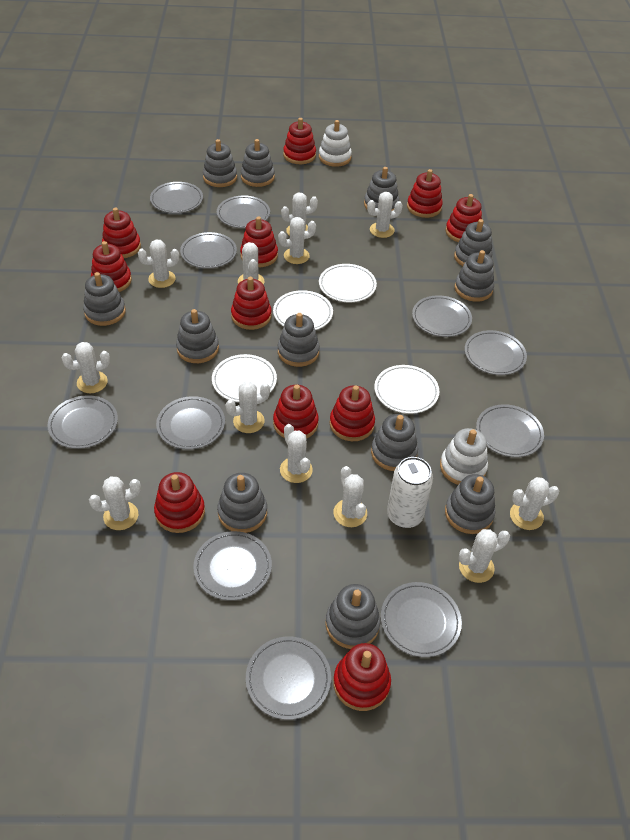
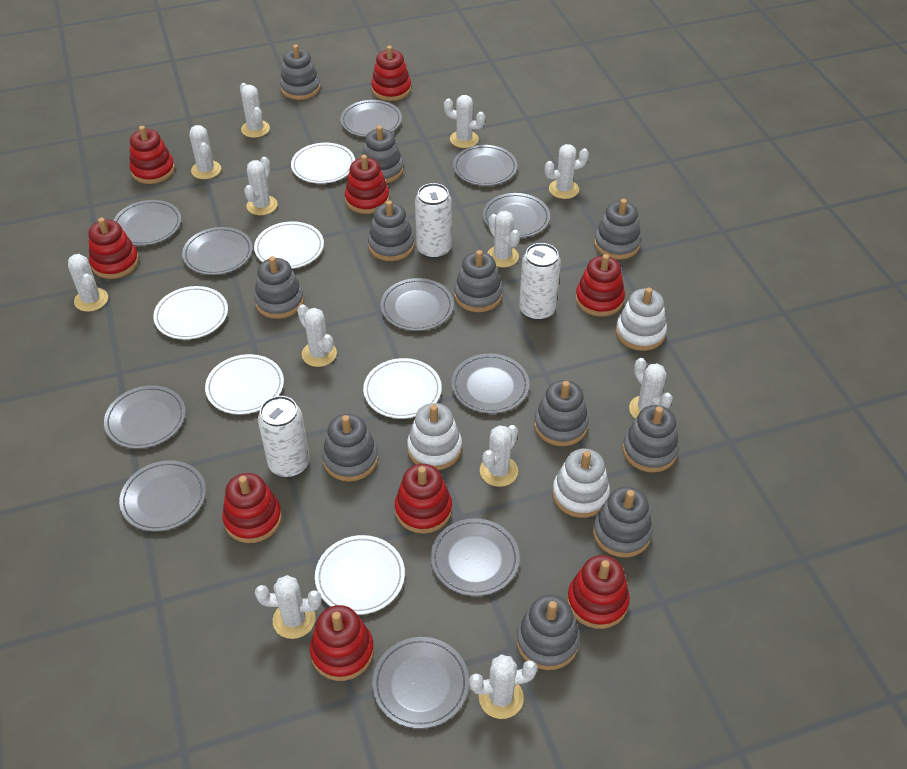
grey stacking toy: [83,272,126,326] [176,309,219,363] [203,139,237,187] [217,473,267,533] [241,139,275,187] [278,313,320,367] [325,584,380,649] [364,167,399,211] [371,414,418,471] [445,474,495,534] [454,219,493,266] [455,250,494,302] = 12 -> [254,256,304,319] [280,44,321,100] [322,414,378,482] [362,125,404,183] [368,200,415,261] [454,250,503,312] [516,595,580,670] [534,380,589,446] [593,487,653,558] [594,199,641,259] [623,405,679,473] = 11
red stacking toy: [91,241,132,292] [102,208,141,258] [154,472,205,533] [231,277,272,330] [240,216,278,267] [273,385,319,439] [283,118,316,164] [330,385,375,441] [333,643,391,711] [407,169,443,218] [446,194,482,242] = 11 -> [88,218,139,279] [130,126,175,184] [222,473,282,543] [310,605,374,681] [345,155,390,214] [371,46,411,101] [395,464,452,534] [567,555,630,629] [575,254,625,317] = 9
white can: [387,457,433,528] = 1 -> [258,396,310,478] [415,183,452,259] [519,243,561,321] = 3
white plate: [212,354,277,402] [273,290,333,330] [319,264,377,302] [374,365,439,414] = 4 -> [153,286,228,340] [205,354,284,414] [254,221,324,269] [291,143,355,184] [315,535,405,615] [363,358,442,419] = 6
white stacking toy: [319,120,352,167] [440,428,488,485] = 2 -> [407,403,462,470] [552,449,610,518] [616,288,667,351] = 3

